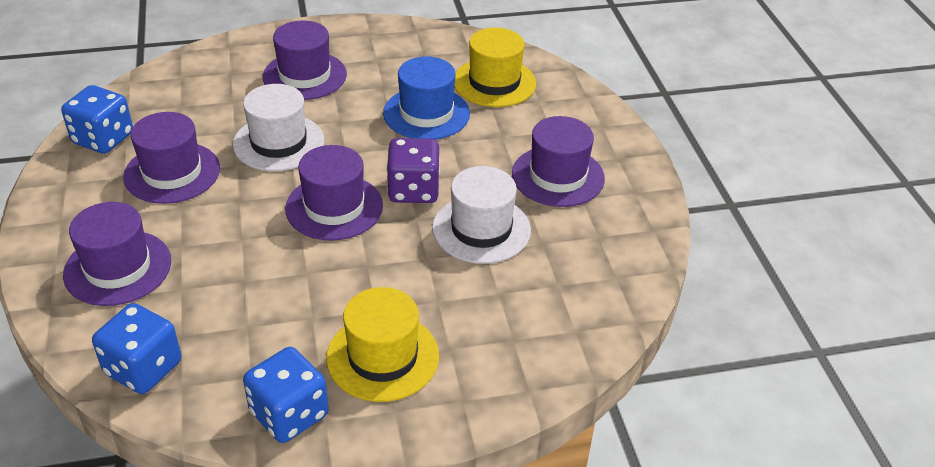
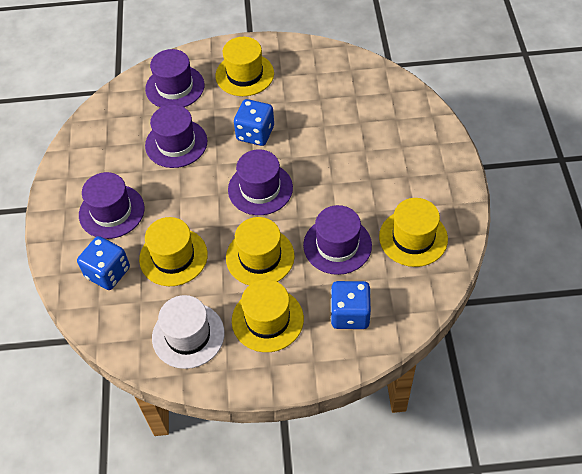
blue hat: [383,56,470,140] = 1 -> none = 0
purple dice: [387,138,440,203] = 1 -> none = 0
white hat: [233,84,324,171] [432,166,531,264] = 2 -> [152,295,225,369] = 1
yellow hat: [326,287,439,402] [454,27,536,107] = 2 -> [139,217,208,286] [215,37,274,96] [226,217,295,285] [232,279,304,352] [379,198,448,267] = 5

